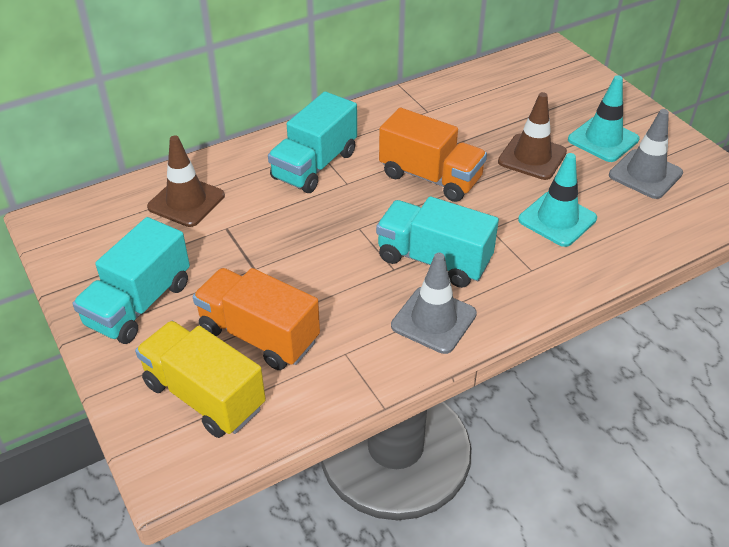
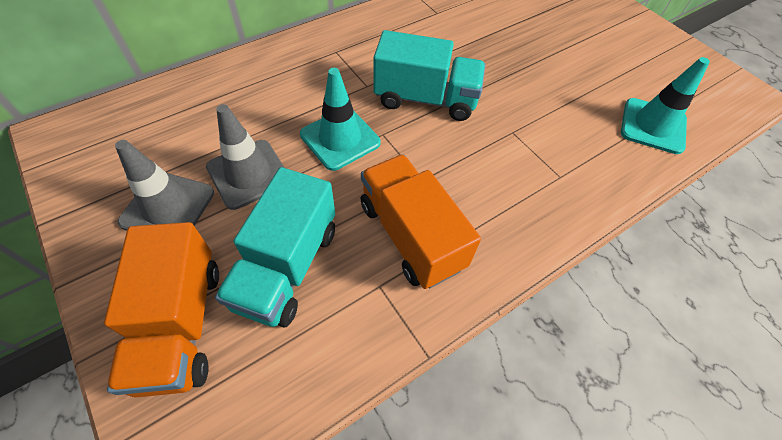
brown traffic cone: [147,136,225,227] [498,92,567,180] = 2 -> none = 0
turquoise truck: [73,217,190,344] [268,91,357,193] [376,196,499,288] = 3 -> [215,167,335,328] [373,30,485,121] = 2
yellow truck: [135,321,266,438] = 1 -> none = 0

